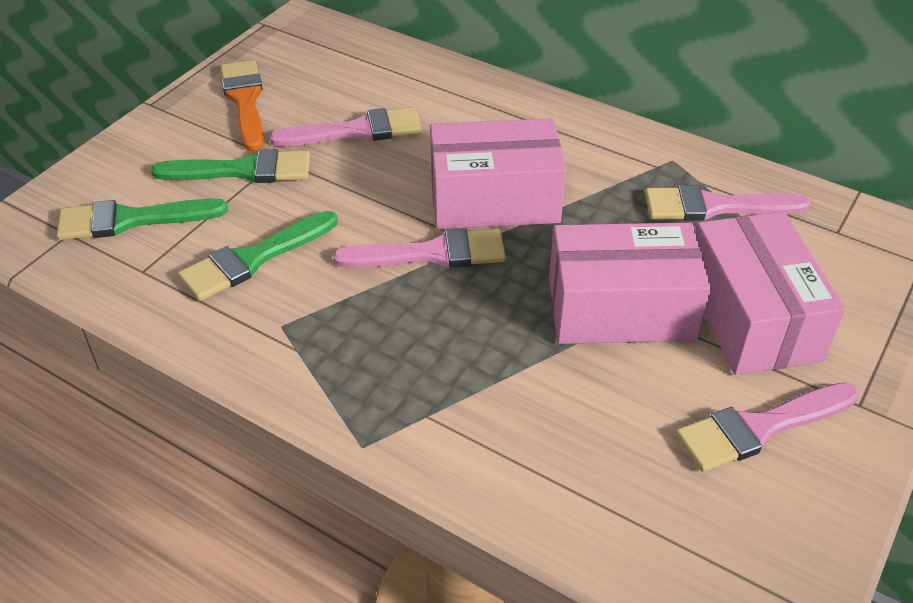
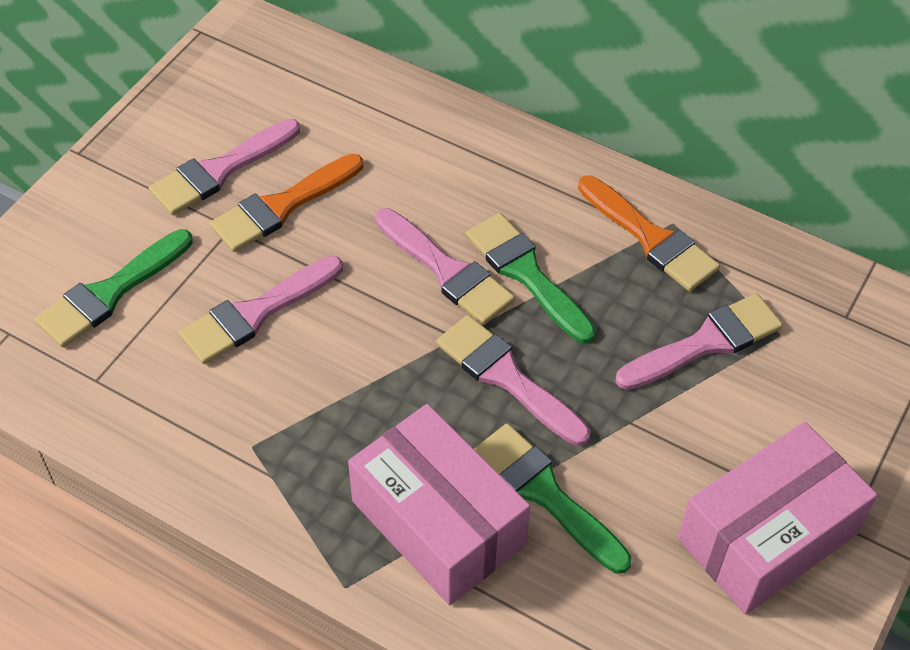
orange brush: [220,60,264,151] = 1 -> [210,154,363,252] [578,175,720,291] = 2
pink box: [430,118,566,229] [549,222,711,344] [695,211,845,375] = 3 -> [348,404,530,605] [678,422,878,614] = 2
pink brush: [270,107,422,146] [333,228,506,268] [645,185,811,221] [676,383,859,472] = 4 -> [149,118,300,215] [179,255,343,364] [375,208,515,325] [436,315,590,446] [615,293,783,390] = 5

